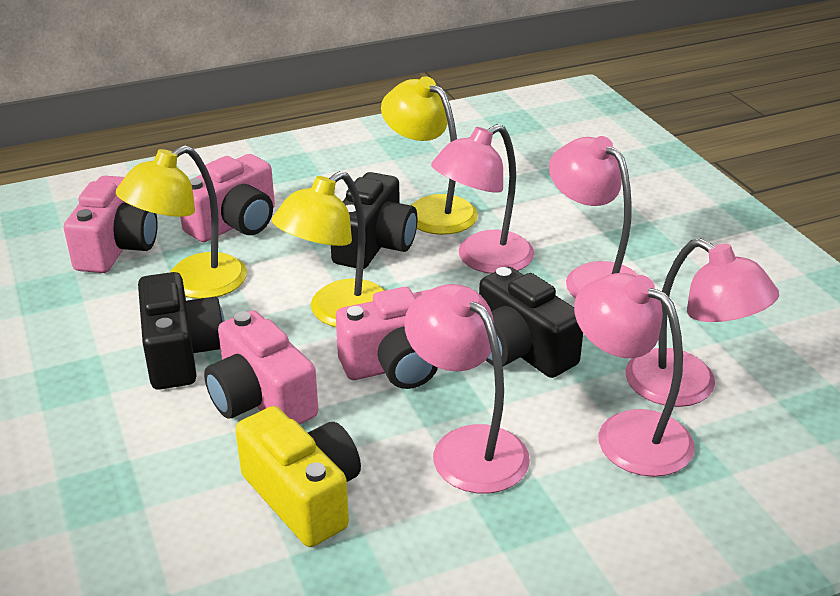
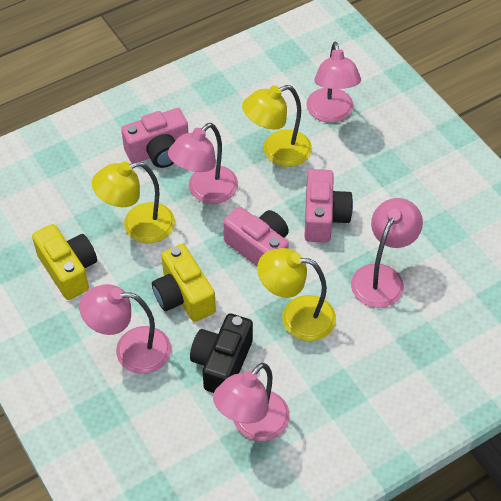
black camera: [138,272,225,390] [331,172,418,269] [479,267,583,378] = 3 -> [190,313,253,393] = 1
pink camera: [64,176,158,273] [180,154,275,242] [204,310,318,425] [336,287,438,389] = 4 -> [121,108,188,168] [223,207,289,266] [304,169,353,243] = 3
yellow camera: [235,406,361,547] = 1 -> [32,224,97,300] [152,244,216,322] = 2

